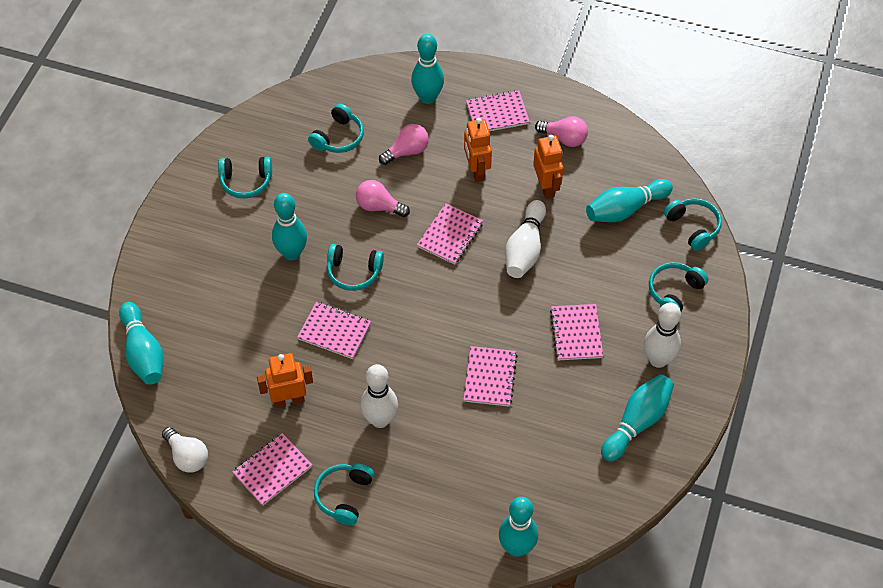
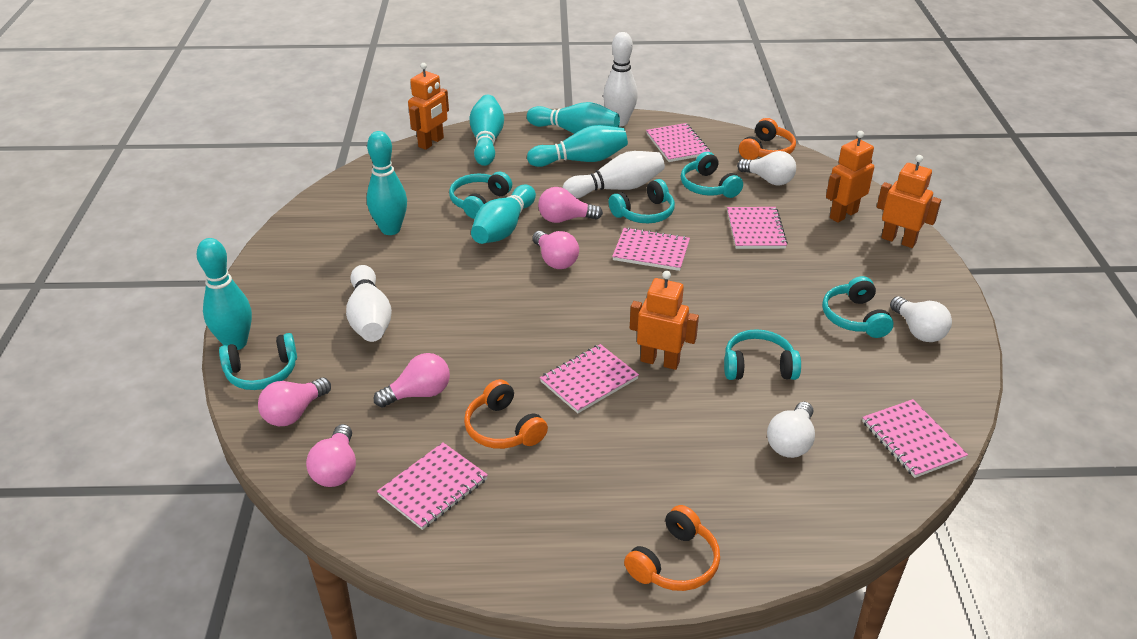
orange headphones: none = 0 -> [464,379,548,449] [624,505,720,591] [739,118,796,160] = 3
orange robot: [257,353,313,408] [464,118,492,182] [533,135,564,199] = 3 -> [408,63,449,150] [630,271,699,370] [826,131,874,223] [877,155,941,248] = 4
pink light bulb: [356,180,410,217] [379,124,429,165] [535,116,588,147] = 3 -> [258,377,331,426] [306,424,356,487] [374,353,450,408] [532,231,579,269] [538,187,603,223] = 5
white light bulb: [162,427,208,473] = 1 -> [737,151,796,185] [767,402,815,458] [890,296,952,342] = 3

